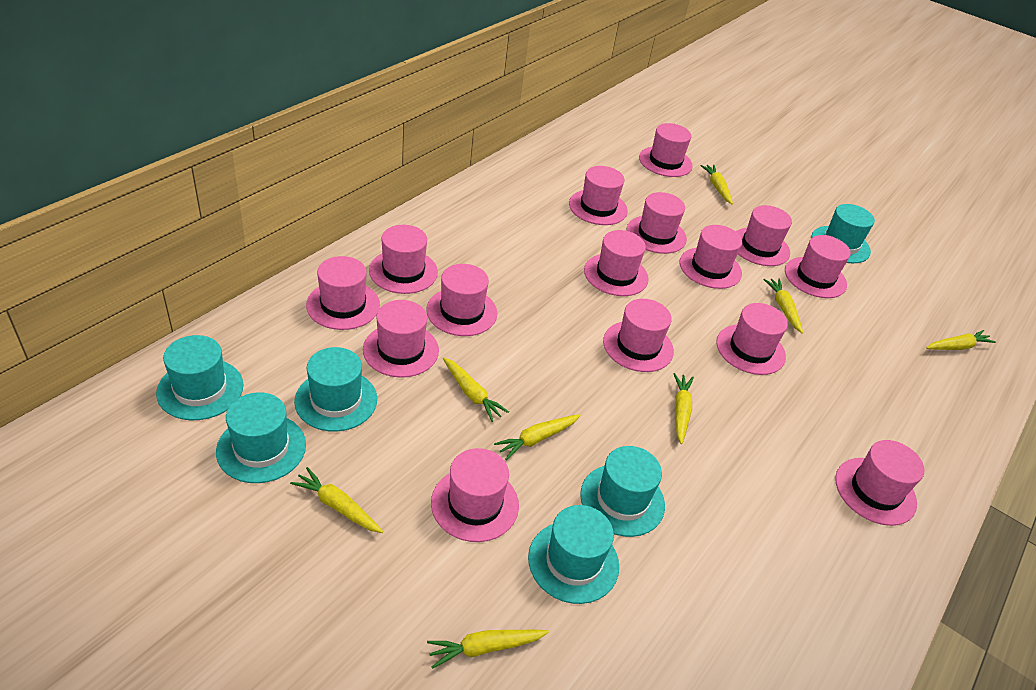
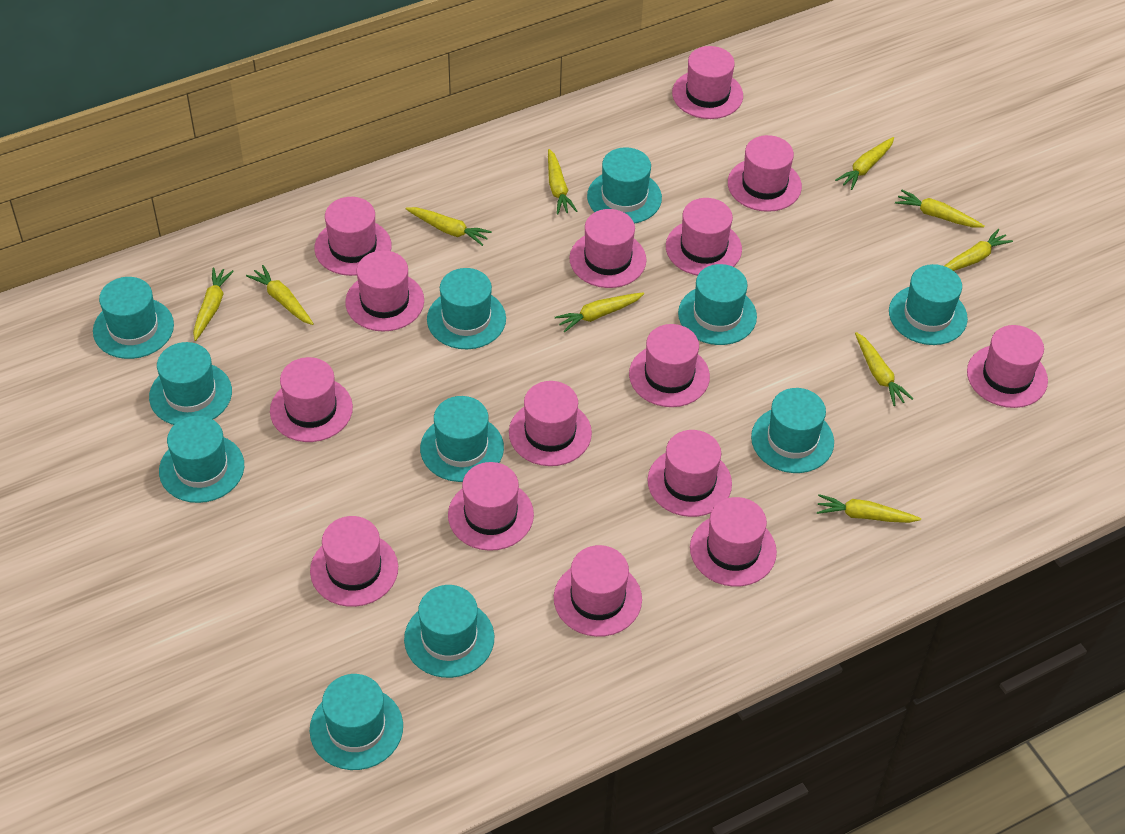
turquoise hat: [156,335,243,420] [216,392,306,483] [294,347,377,432] [528,505,619,604] [580,446,665,537] [811,204,875,263] = 6 -> [93,277,174,359] [149,342,232,425] [159,416,244,503] [310,674,403,770] [404,585,494,678] [420,396,504,482] [427,268,506,349] [587,147,662,224] [678,264,757,345] [751,388,834,473] [889,264,968,345] = 11
yellow carrot: [290,467,383,533] [427,630,549,669] [443,357,509,422] [494,414,581,460] [673,373,694,444] [700,165,733,204] [763,279,803,333] [926,330,996,350] = 8 -> [193,267,234,341] [246,265,314,325] [406,207,492,246] [548,149,577,215] [555,292,644,333] [817,494,921,523] [835,137,894,190] [855,332,913,406] [895,190,984,228] [944,229,1013,271] = 10

